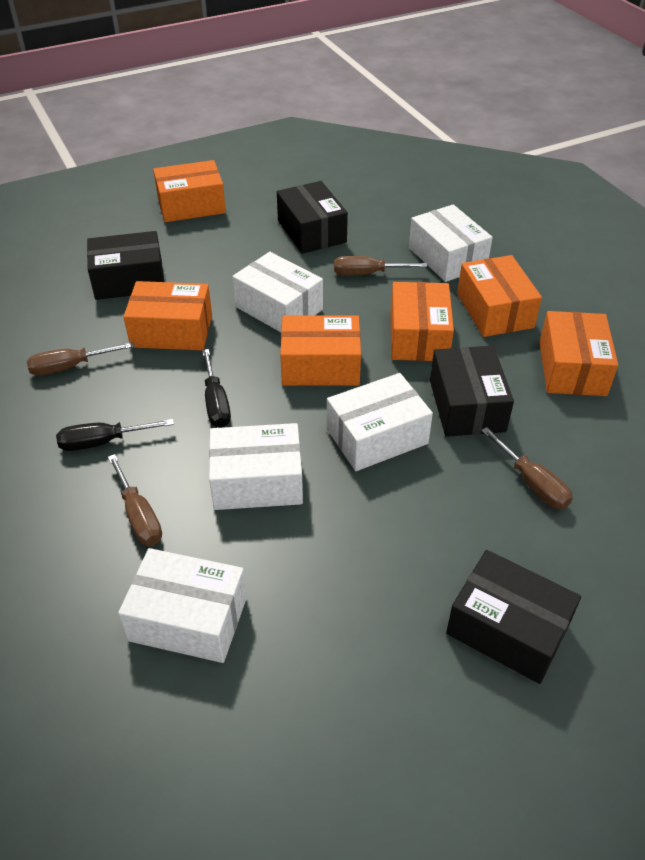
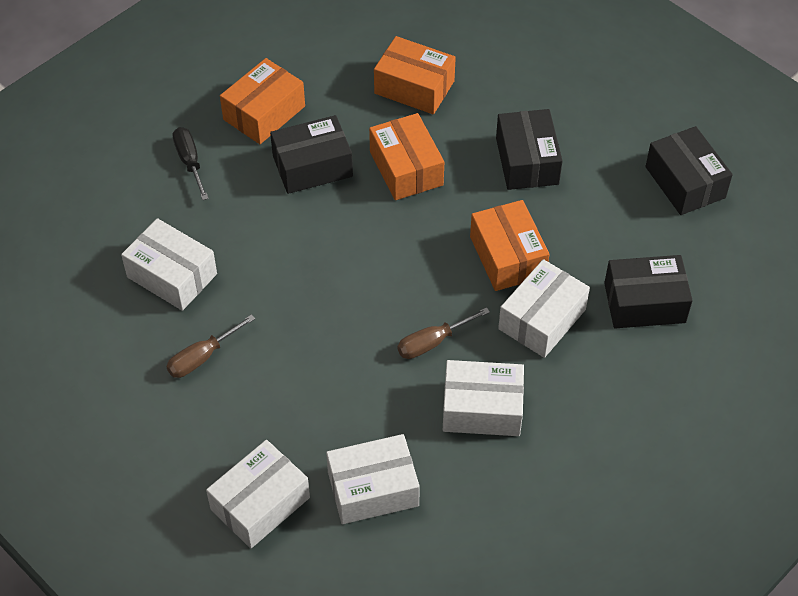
black screwdriver: [56,419,174,451] [202,349,231,428] = 2 -> [173,127,209,200] = 1
brown screwdriver: [27,342,135,376] [108,454,162,546] [334,256,427,276] [481,427,573,509] = 4 -> [166,314,255,378] [397,307,490,359] = 2
orange box: [123,281,212,350] [153,160,226,222] [280,315,361,386] [390,282,454,361] [457,255,542,337] [539,311,618,396] = 6 -> [220,58,305,144] [369,113,444,200] [374,36,456,115] [470,200,550,291] = 4

